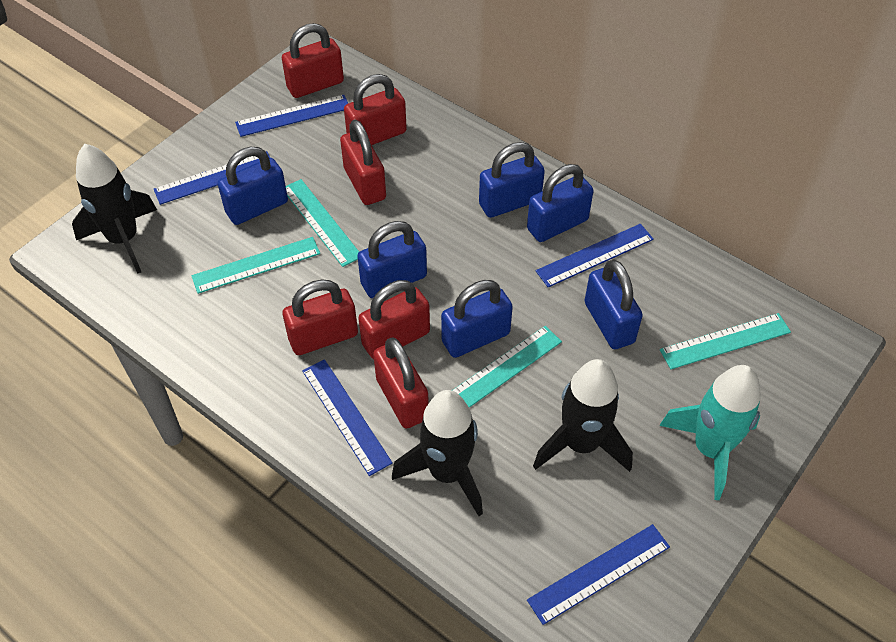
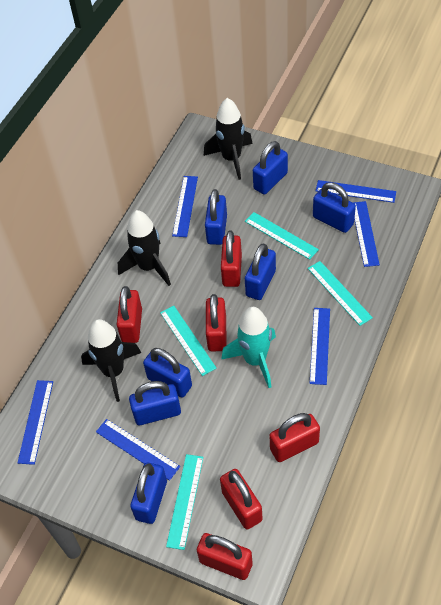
blue padlock: [218,147,288,225] [357,221,427,298] [441,280,513,358] [479,142,545,218] [527,164,594,242] [585,259,643,349] = 6 -> [129,381,181,425] [130,463,167,524] [143,348,192,398] [205,189,227,245] [245,244,276,300] [253,141,288,194] [313,182,356,233] = 7
blue ruler: [154,151,270,205] [235,95,348,137] [302,359,393,476] [527,524,670,625] [536,224,654,288] = 5 -> [17,380,53,465] [96,419,180,481] [172,176,198,237] [309,308,330,385] [315,180,396,203] [353,201,380,267] = 6

